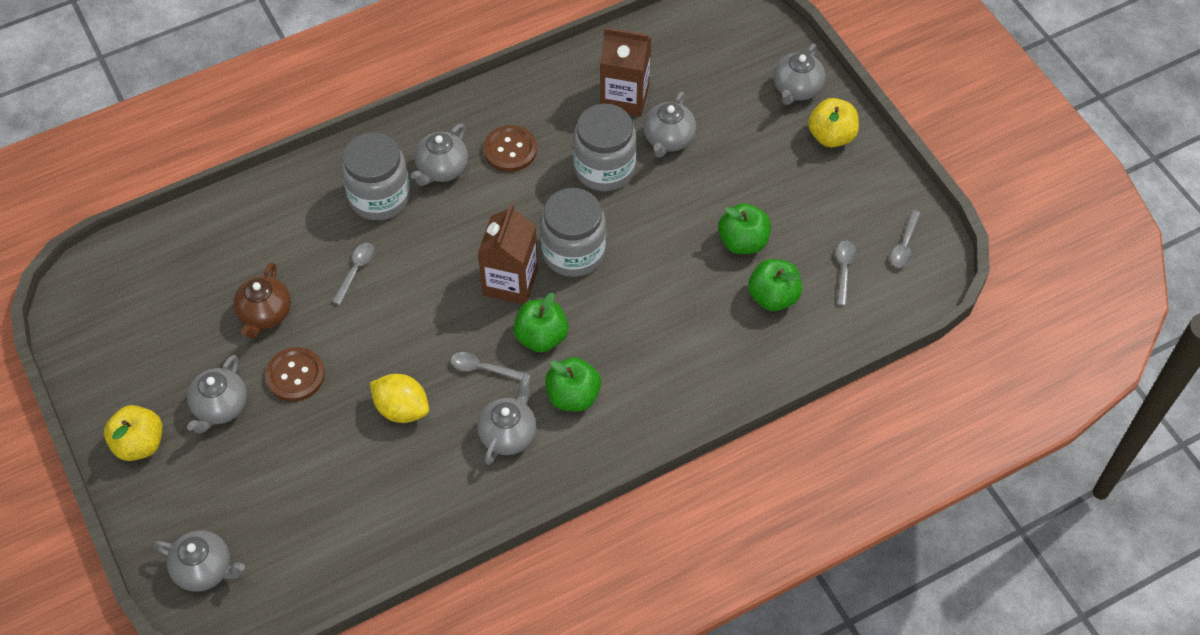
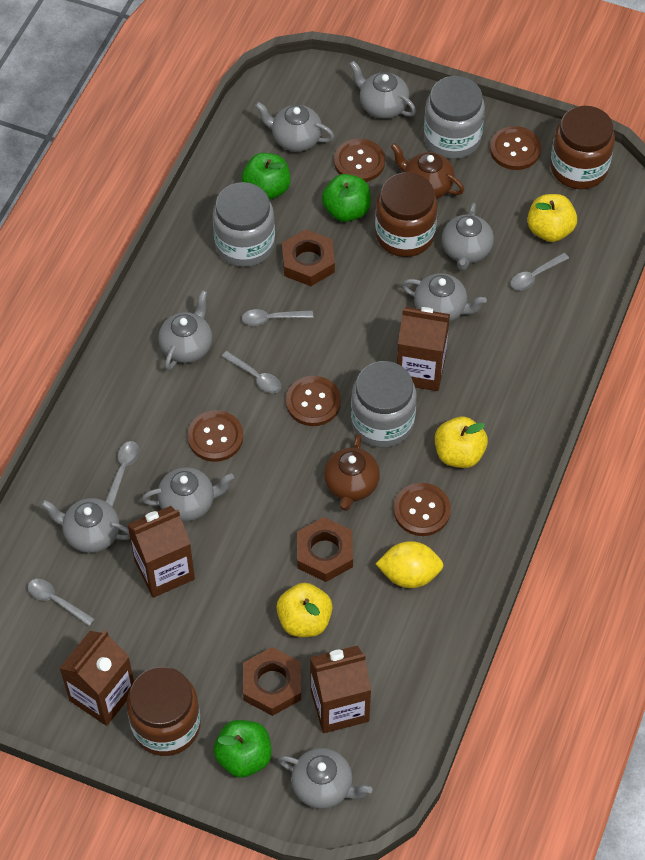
brown button: [265,347,325,402] [483,125,537,172] = 2 -> [187,410,243,462] [286,376,341,426] [334,139,385,182] [394,483,451,536] [490,126,541,170] = 5
brown carton: [478,204,538,304] [600,27,651,117] = 2 -> [59,630,134,726] [127,506,195,598] [310,645,371,733] [397,307,450,391] = 4
brown jar: none = 0 -> [127,667,201,756] [375,172,438,257] [550,106,615,189] = 3
brown nut: none = 0 -> [243,647,301,716] [282,229,335,286] [297,517,353,582] = 3
brown teapot: [233,262,291,339] = 1 -> [324,434,380,511] [391,143,464,198] = 2
green apple: [513,293,568,352] [545,357,601,412] [718,203,771,254] [748,259,802,311] = 4 -> [214,720,272,778] [242,153,291,200] [322,174,371,222] = 3
grey spoon: [332,243,375,305] [451,352,527,380] [836,241,857,306] [890,210,921,268] = 4 -> [28,579,95,626] [105,441,139,507] [221,351,281,393] [242,309,313,326] [511,253,569,290] = 5
grey teapot: [153,530,245,592] [187,355,247,434] [411,124,468,186] [477,373,537,465] [644,92,696,158] [774,43,826,105] = 6 -> [41,498,130,553] [142,467,234,522] [158,290,212,370] [255,102,334,152] [278,748,372,809] [350,61,416,119] [402,273,487,322] [442,203,494,271] = 8
yellow apple: [104,405,162,461] [808,98,859,147] = 2 -> [276,583,333,637] [435,417,488,468] [527,194,577,242] = 3

